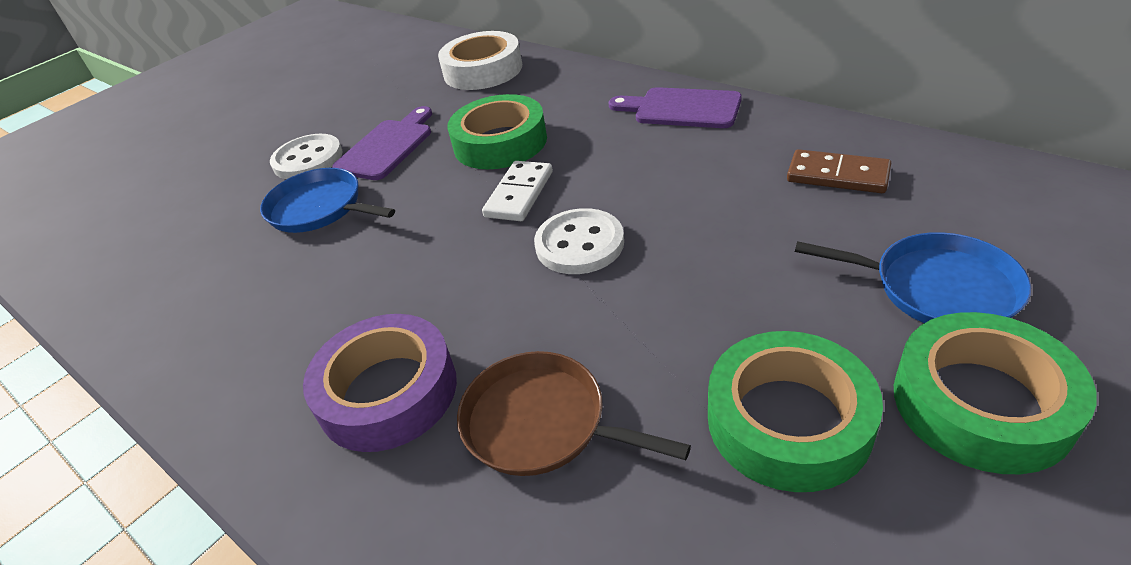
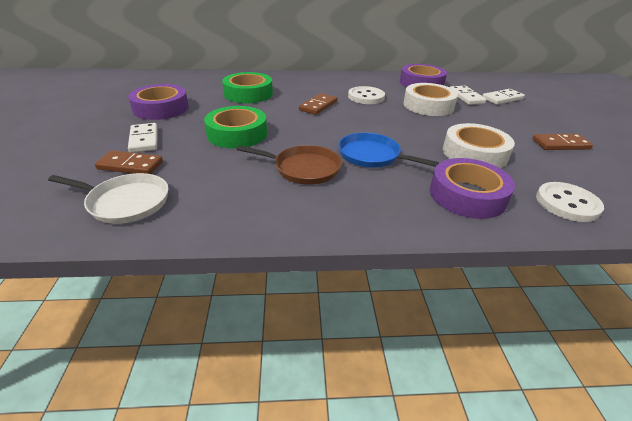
blue pan: [260,168,395,233] [795,232,1031,323] = 2 -> [338,133,439,168] = 1
brown domino: [787,149,891,193] = 1 -> [95,151,163,174] [299,93,337,115] [532,134,593,150] = 3
green tape: [447,94,547,169] [708,331,883,492] [894,312,1097,474] = 3 -> [204,106,267,148] [222,72,273,103] = 2
purple cutting board: [332,106,432,180] [609,87,742,128] = 2 -> none = 0
purple tape: [303,314,457,452] = 1 -> [128,84,189,120] [400,64,447,87] [430,158,515,219] = 3
white domino: [482,161,553,221] = 1 -> [128,123,158,153] [450,86,486,105] [483,89,525,105] = 3
white pan: none = 0 -> [48,173,169,224] = 1
white tape: [438,31,522,90] = 1 -> [403,83,458,116] [443,123,515,168] = 2

